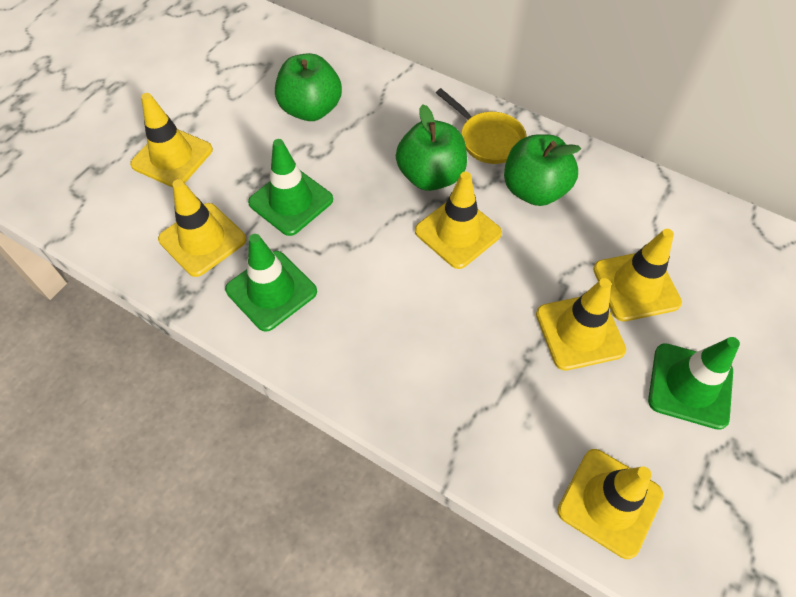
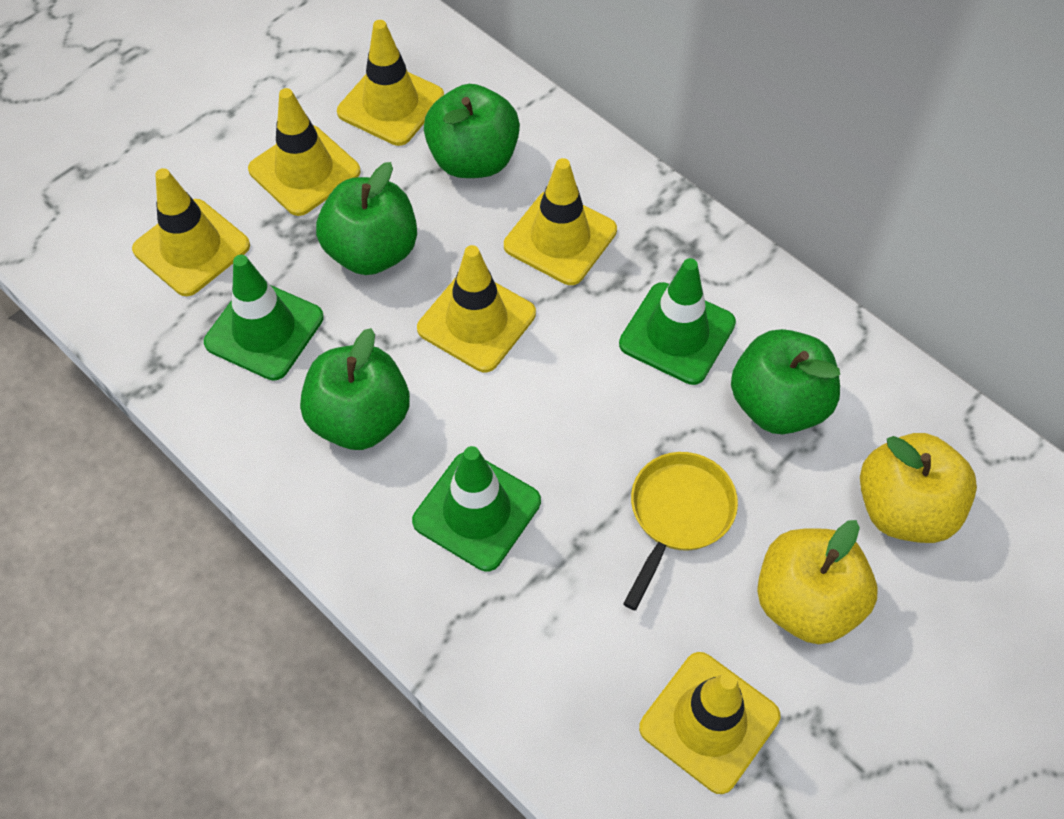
green apple: [275,53,342,121] [396,104,467,191] [504,134,581,206] = 3 -> [300,328,410,450] [316,162,417,275] [424,84,520,178] [731,329,840,434] = 4
yellow apple: none = 0 -> [757,520,877,644] [860,433,977,543] = 2

